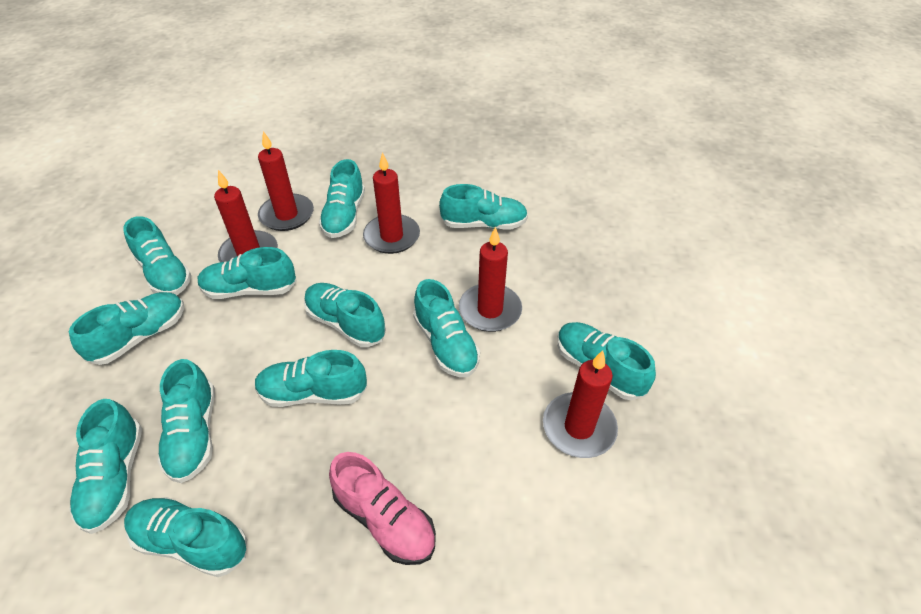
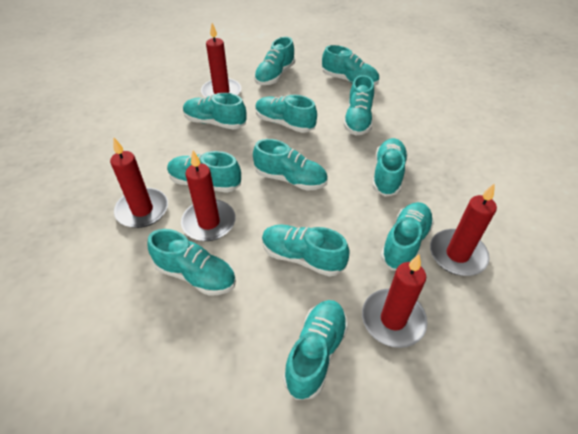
pink shoe: [329,452,436,565] = 1 -> none = 0

